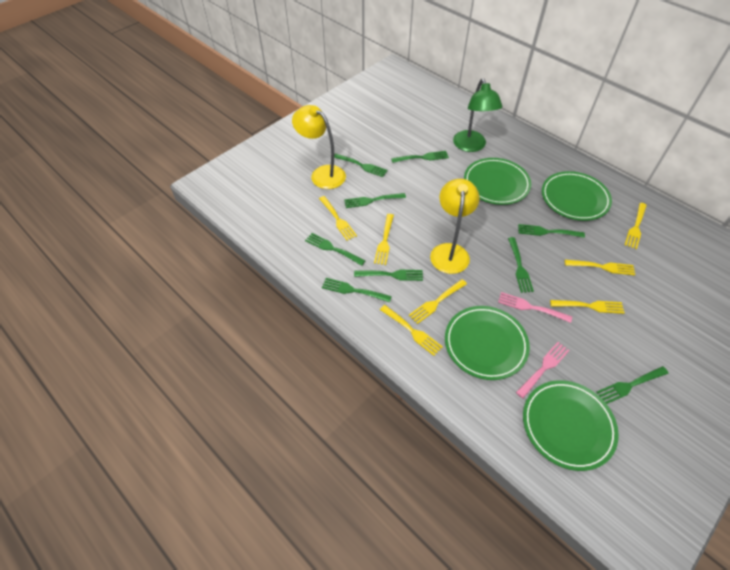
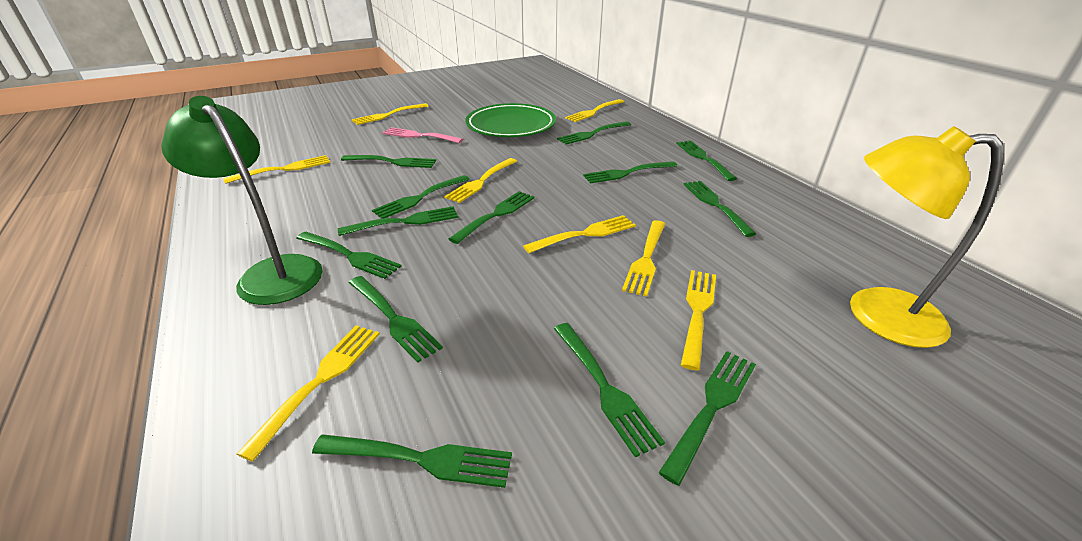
green fork: [305,233,365,266] [322,278,392,302] [334,153,388,177] [344,193,406,208] [354,270,423,281] [391,151,449,163] [508,237,534,293] [518,224,585,238] [597,366,669,404] = 9 -> [296,232,402,279] [312,434,512,488] [338,206,458,236] [341,155,436,168] [349,276,443,363] [372,175,470,219] [449,191,534,244] [554,323,665,457] [557,121,631,145] [583,161,677,184] [659,351,756,486] [676,141,737,181] [683,181,756,237] = 13
green plate: [445,306,530,380] [464,158,531,205] [523,380,619,471] [542,171,612,221] = 4 -> [465,103,556,137] = 1
pink fork: [498,292,572,323] [516,342,570,398] = 2 -> [383,127,463,143] = 1
yellow fork: [319,196,357,241] [374,214,394,265] [380,305,443,356] [409,279,467,324] [550,300,624,314] [565,260,635,275] [625,203,647,249] = 7 -> [223,155,331,184] [237,326,380,462] [352,103,429,125] [444,158,517,203] [523,215,636,253] [565,99,624,122] [622,220,665,297] [681,270,716,371] = 8
yellow lamp: [292,105,346,189] [430,179,480,274] = 2 -> [850,126,1004,348] = 1

